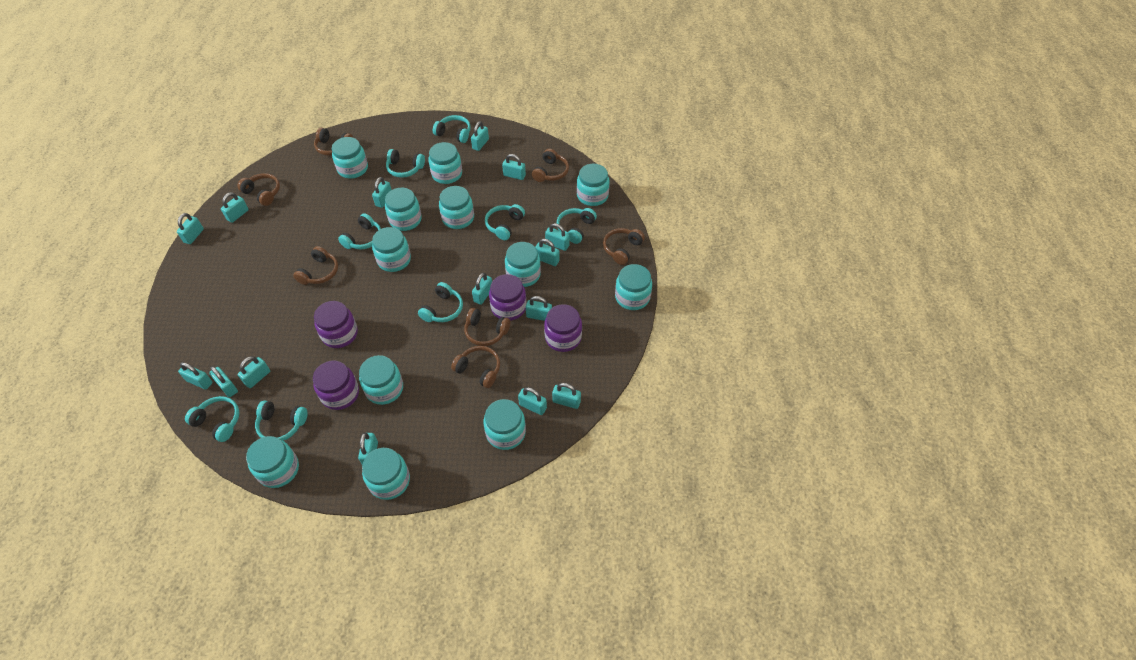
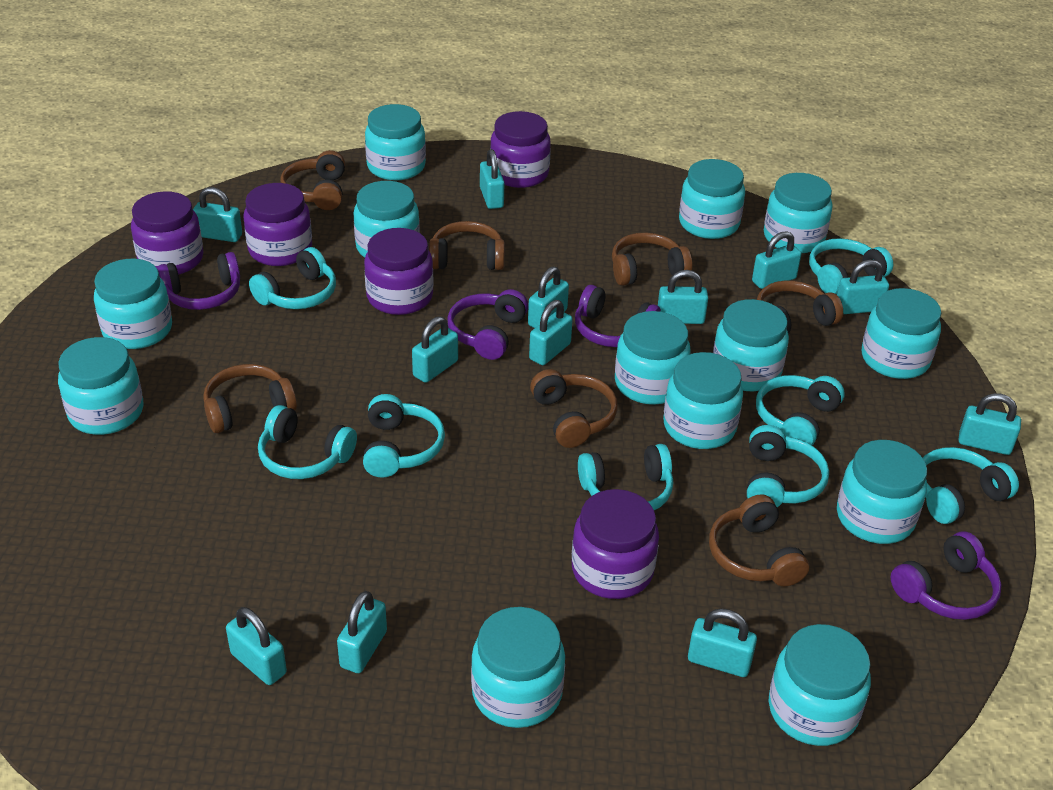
purple headphones: none = 0 -> [157,252,240,310] [447,289,528,360] [575,285,661,347] [891,531,1002,620] = 4
purple jar: [313,361,359,410] [314,301,358,348] [489,274,526,321] [544,304,582,352] = 4 -> [131,191,203,275] [243,183,312,266] [364,228,434,315] [490,111,551,188] [572,489,659,599] = 5
turquoise jar: [246,436,299,488] [332,137,368,178] [359,355,403,405] [362,448,410,500] [372,227,411,272] [385,188,422,231] [428,142,462,184] [439,186,474,229] [484,399,526,450] [505,242,541,287] [577,164,609,206] [615,264,652,310] = 12 -> [58,337,143,435] [94,259,172,349] [353,181,420,257] [365,104,426,180] [471,607,565,728] [615,311,691,405] [663,352,743,449] [679,159,745,239] [713,299,789,391] [764,173,833,253] [769,624,871,746] [837,440,927,544] [862,288,941,379] = 13
turquoise padlock: [177,213,204,244] [178,362,212,390] [209,366,238,397] [221,192,249,223] [238,356,270,388] [358,432,378,465] [372,177,392,208] [471,121,489,151] [472,273,492,305] [502,154,526,180] [518,387,547,415] [526,296,552,321] [535,239,560,266] [545,223,569,251] [552,383,581,409] = 15 -> [193,187,242,242] [226,607,287,685] [337,591,387,673] [412,316,458,383] [480,149,504,209] [528,267,569,328] [529,300,573,365] [658,270,708,324] [688,609,757,677] [752,231,801,289] [837,260,889,314] [959,393,1021,455] = 12

